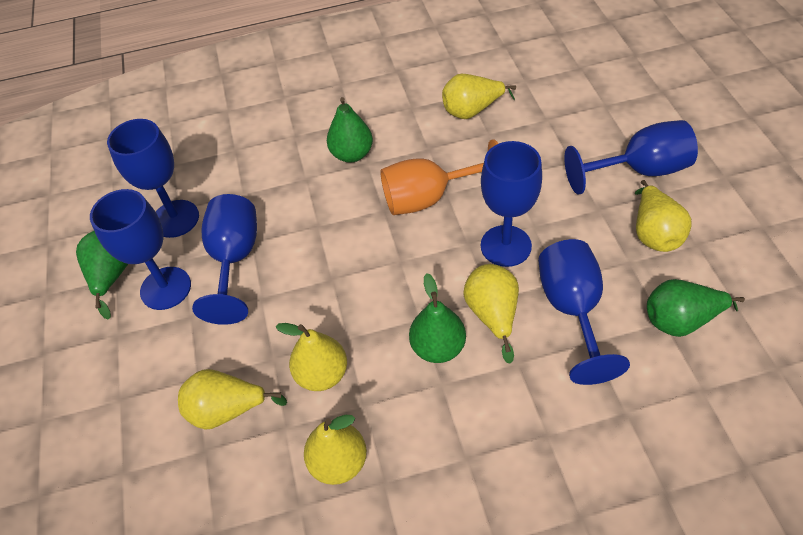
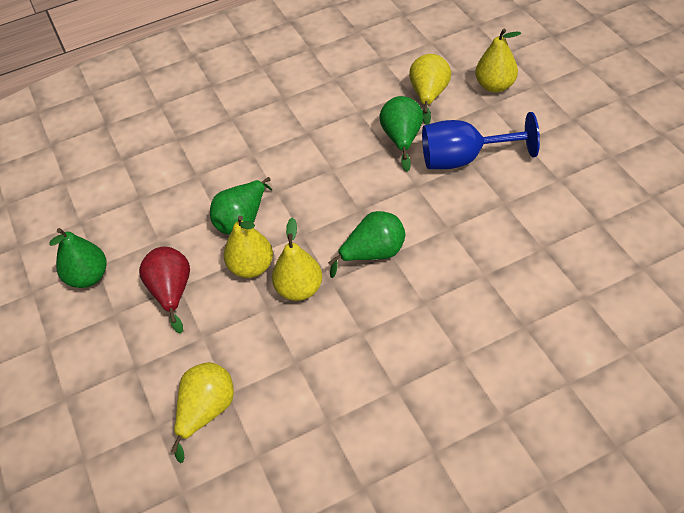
blue goblet: [90,189,191,310] [107,119,199,238] [192,194,257,325] [481,141,542,267] [538,239,630,385] [564,120,698,195] = 6 -> [422,112,540,169] = 1
orange goblet: [380,139,499,215] = 1 -> none = 0
red pear: none = 0 -> [139,247,190,333] = 1
yellow pear: [178,369,287,430] [275,323,347,391] [304,415,367,485] [442,74,516,119] [463,264,519,363] [635,180,691,252] = 6 -> [171,362,234,463] [224,216,273,278] [272,217,322,301] [409,54,451,125] [475,29,521,92] = 5

